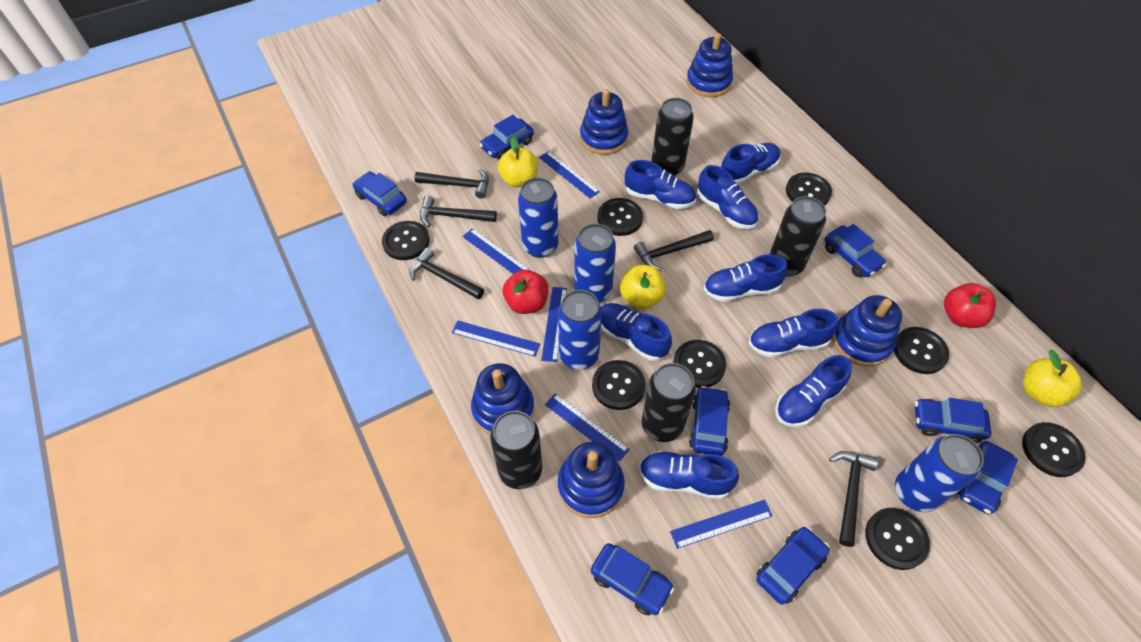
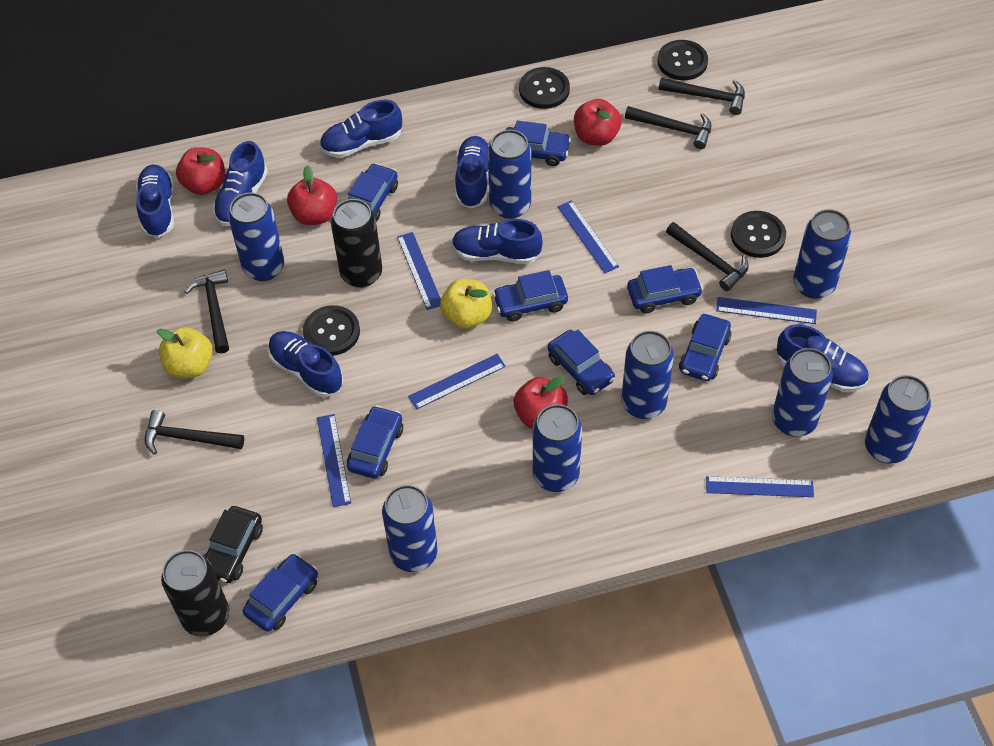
black button: [382,221,430,260] [592,360,645,410] [597,198,643,236] [673,340,726,388] [786,173,832,205] [865,508,930,570] [894,327,949,374] [1022,422,1086,477] = 8 -> [303,305,360,356] [519,67,570,109] [657,40,708,80] [731,211,786,258] = 4
black can: [490,411,542,489] [642,363,696,442] [651,98,694,176] [770,196,826,277] = 4 -> [161,550,229,636] [331,199,382,288] = 2
black car: none = 0 -> [204,506,263,583] = 1
blue can: [518,178,559,258] [558,290,602,370] [574,224,616,303] [895,434,984,512] = 4 -> [228,192,284,281] [382,485,438,572] [488,130,531,219] [533,404,582,492] [621,331,674,419] [772,348,833,437] [793,209,851,299] [865,375,931,464] = 8
blue shoe: [601,303,672,361] [625,160,696,209] [639,451,739,499] [697,165,758,229] [704,254,788,302] [721,143,781,184] [748,309,838,358] [776,355,852,427] = 8 -> [136,165,174,238] [213,141,268,226] [268,331,343,397] [319,100,402,158] [452,219,543,264] [455,136,489,209] [777,324,868,392] = 7
blue stacking toy: [471,363,534,435] [558,442,625,518] [580,89,628,155] [686,33,733,97] [832,295,902,367] = 5 -> none = 0
red apple: [503,270,548,314] [944,283,996,328] = 2 -> [176,147,225,195] [287,165,337,225] [514,376,568,429] [574,99,622,146] = 4
yellow apple: [498,137,538,187] [620,265,666,309] [1023,350,1082,407] = 3 -> [157,327,213,378] [440,279,492,329] = 2

